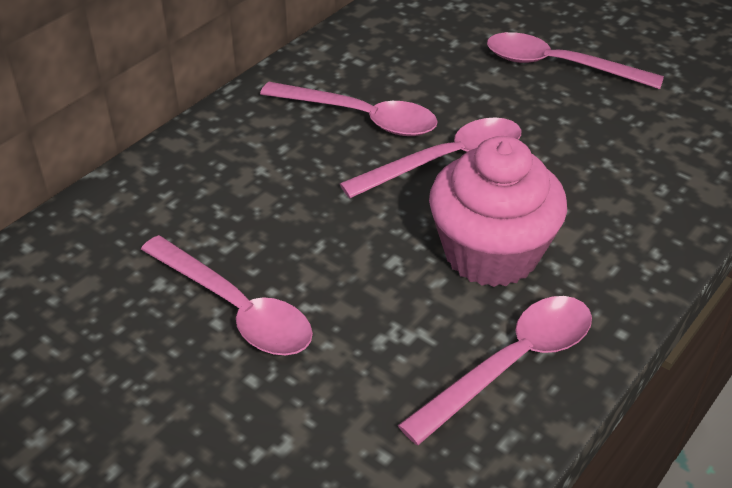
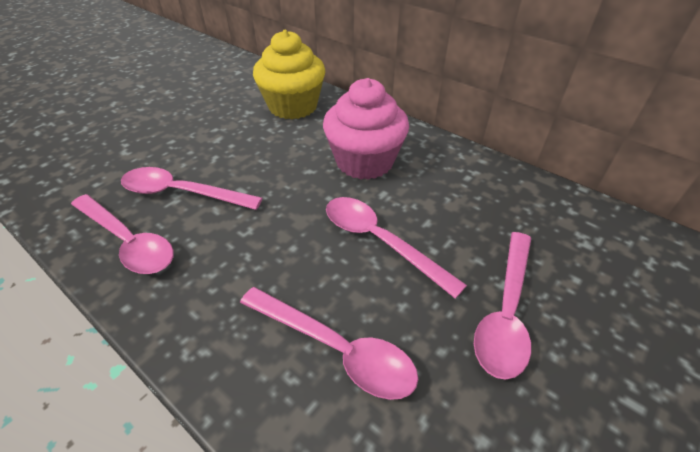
yellow cupcake: none = 0 -> [253,30,325,119] = 1

